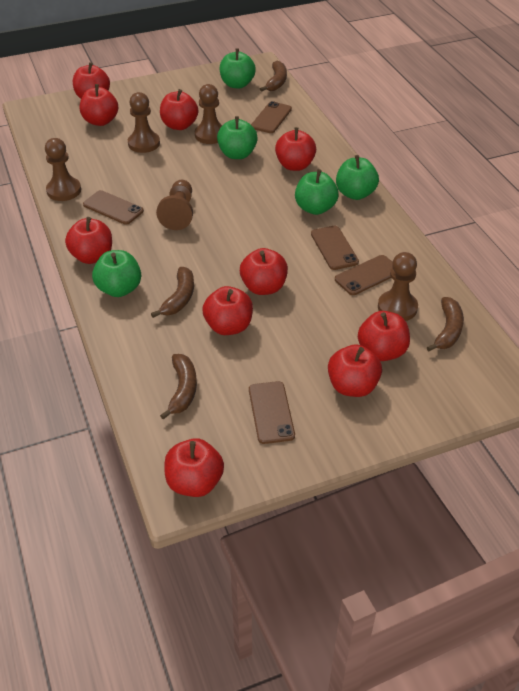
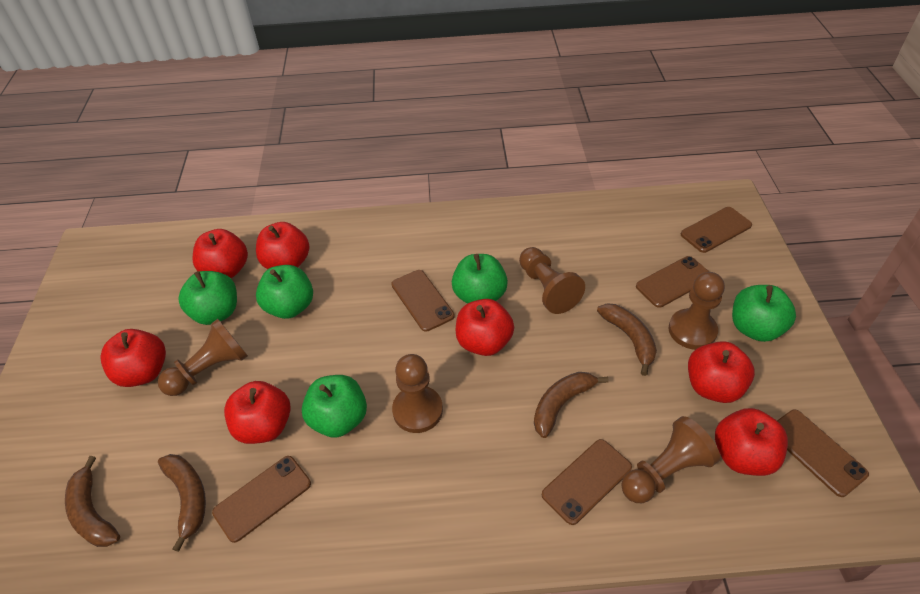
brown phone: [83,190,144,225] [249,381,295,444] [251,101,292,133] [311,226,359,270] [335,255,392,295] = 5 -> [212,456,311,543] [392,270,455,332] [542,439,632,525] [636,256,709,308] [681,207,752,253] [777,410,869,497] = 6
red apple: [65,217,112,264] [73,62,110,99] [80,84,118,126] [160,89,198,130] [164,438,224,497] [202,286,253,335] [240,248,288,295] [275,127,316,171] [328,344,382,397] [358,311,410,361] = 10 -> [100,329,166,387] [192,229,248,278] [224,381,291,444] [256,222,309,269] [456,299,514,356] [688,341,755,403] [715,408,788,476] = 7

